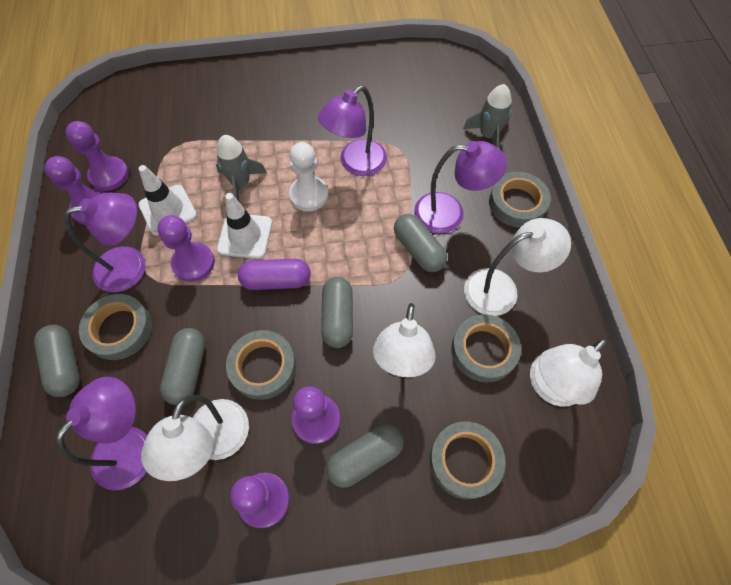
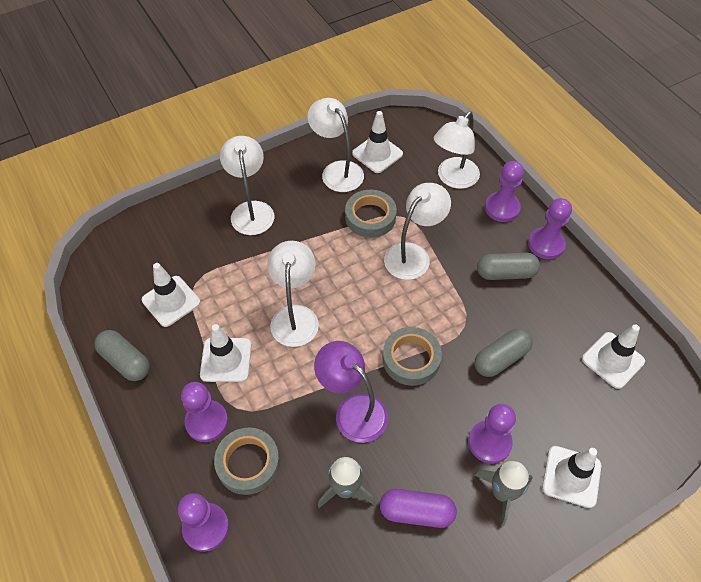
grey capsule: [34,325,80,397] [160,328,205,405] [321,277,353,348] [327,424,404,488] [394,214,447,272] = 5 -> [94,330,150,381] [474,328,533,377] [477,253,540,280] = 3
grey tape: [79,294,152,360] [226,330,296,400] [430,421,506,499] [451,314,521,383] [489,172,551,228] = 5 -> [214,427,280,495] [345,190,397,238] [382,327,442,386] = 3
purple lamp: [56,377,147,490] [64,193,145,292] [318,86,387,176] [414,141,507,233] = 4 -> [314,341,388,443] = 1
white lamp: [141,395,249,481] [373,303,436,377] [464,218,571,316] [530,338,608,407] = 4 -> [220,136,274,235] [267,241,319,347] [307,98,364,192] [384,183,451,280] [434,111,480,189] = 5
white pawn: [289,142,328,211] = 1 -> none = 0
white traffic cone: [138,165,197,236] [217,193,272,259] = 2 -> [142,263,200,327] [200,324,251,382] [352,111,403,173] [542,446,601,508] [582,324,645,389] = 5

